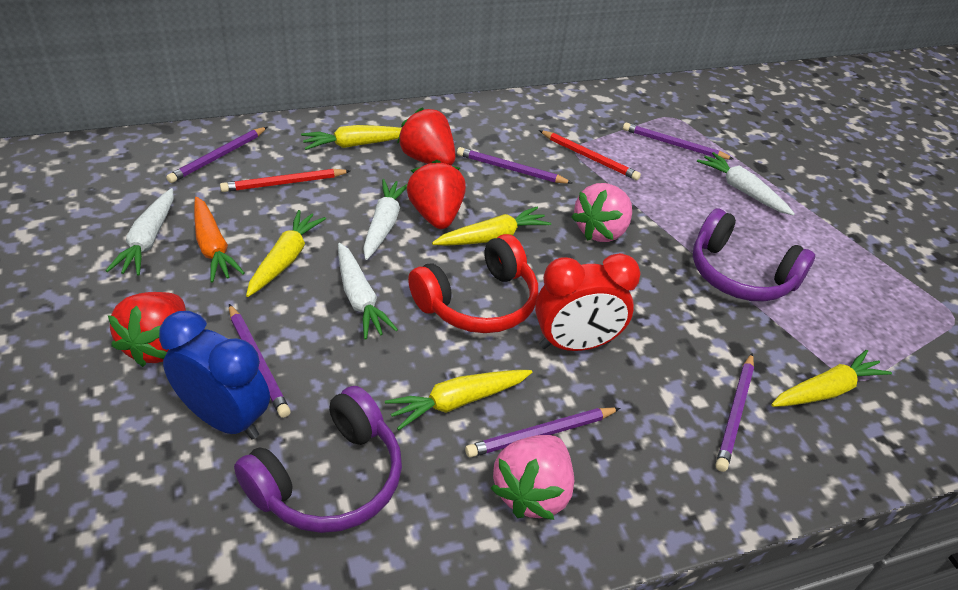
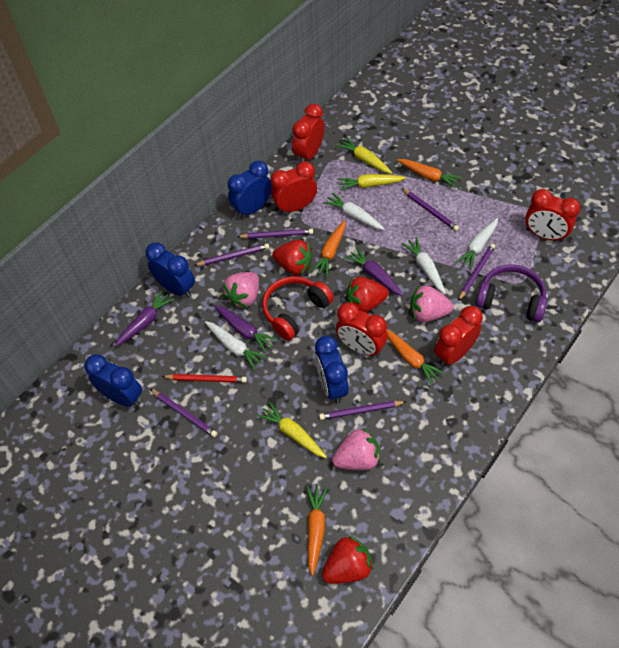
blue clock: [159,311,270,440] = 1 -> [84,354,142,407] [146,242,195,298] [228,161,272,218] [315,335,349,404] = 4
orange carrot: [194,197,245,283] = 1 -> [306,486,328,576] [311,220,345,277] [386,330,445,385] [397,159,462,189] = 4
pink strawberry: [491,435,574,520] [571,183,632,242] = 2 -> [223,272,259,308] [332,428,380,470] [410,285,453,322] = 3
purple carrot: none = 0 -> [115,290,174,347] [214,306,277,353] [345,247,404,296] = 3
purple headphones: [234,386,402,533] [693,208,815,302] = 2 -> [476,264,547,322] = 1
red clock: [535,253,641,351] = 1 -> [271,161,317,214] [292,104,325,162] [336,302,388,357] [434,306,483,367] [525,189,581,242] = 5
red pencil: [220,169,350,192] [539,130,641,180] = 2 -> [162,374,247,383] = 1
yellow carrot: [246,210,326,297] [301,125,402,150] [385,370,532,430] [432,207,551,246] [771,350,892,407] = 5 -> [257,402,327,458] [336,137,392,174] [337,174,406,191] = 3

